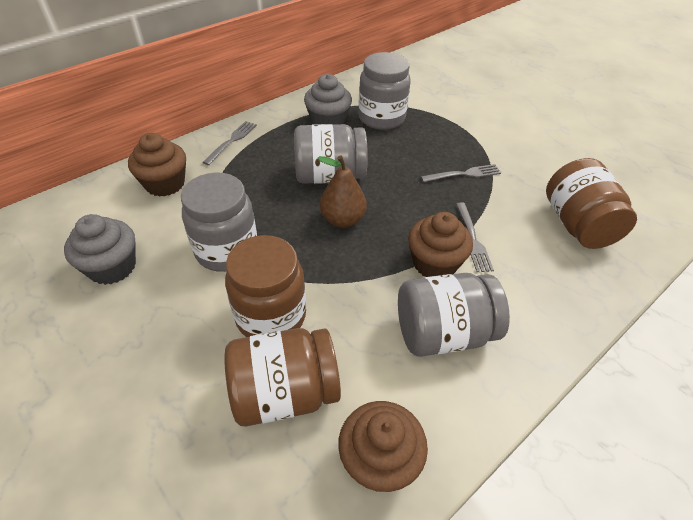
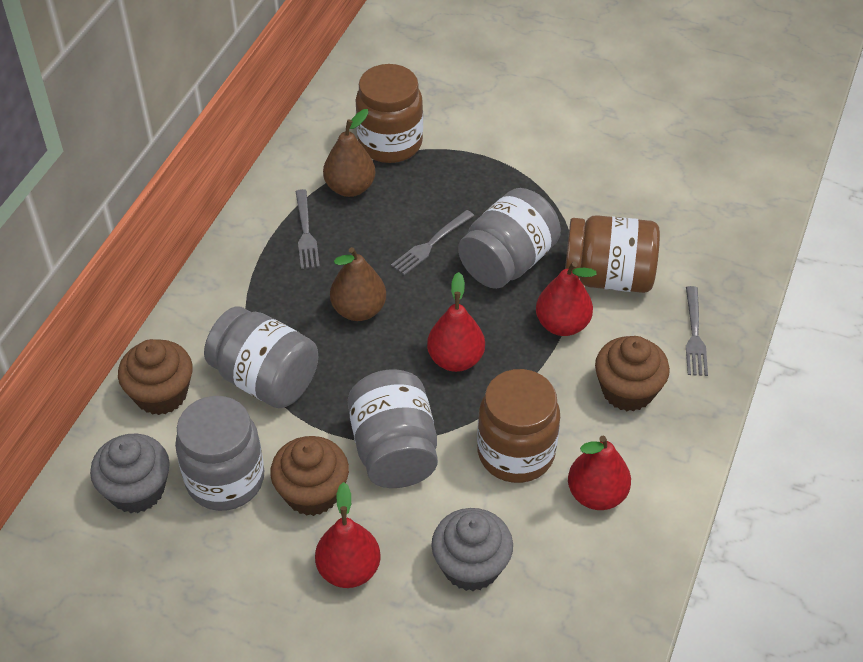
brown pear: [318,156,367,228] = 1 -> [323,109,375,197] [330,247,386,321] = 2
red pear: none = 0 -> [315,482,380,588] [427,272,485,372] [536,261,597,336] [568,435,631,510] = 4

